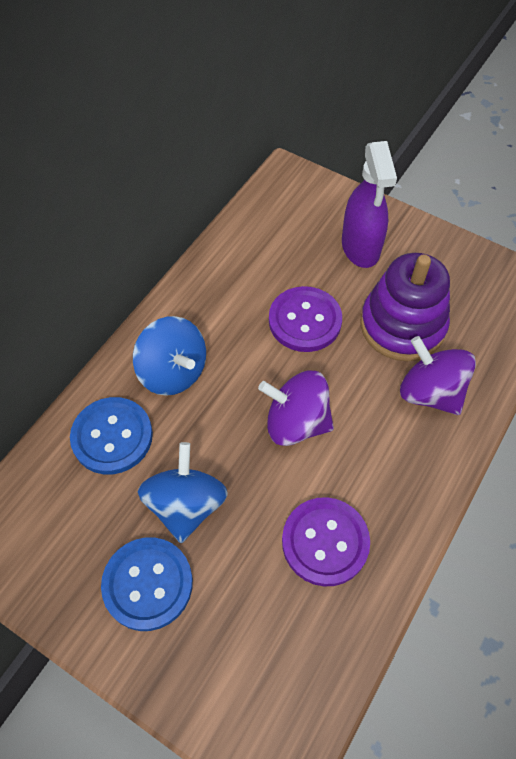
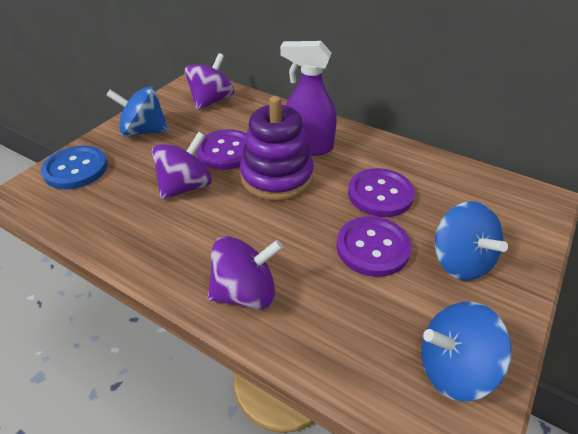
blue button: [70,397,153,474] [101,537,193,631] = 2 -> [41,146,108,189] = 1
blue spinning top: [133,316,206,396] [138,442,228,543] = 2 -> [106,86,169,137] [421,302,512,402] [435,201,508,281] = 3
purple button: [269,286,342,352] [282,497,370,587] = 2 -> [196,129,246,170] [336,216,412,277] [348,168,415,217] = 3
purple spinning top: [258,370,334,446] [400,336,476,415] = 2 -> [152,132,212,200] [185,53,234,110] [207,236,283,309] = 3

